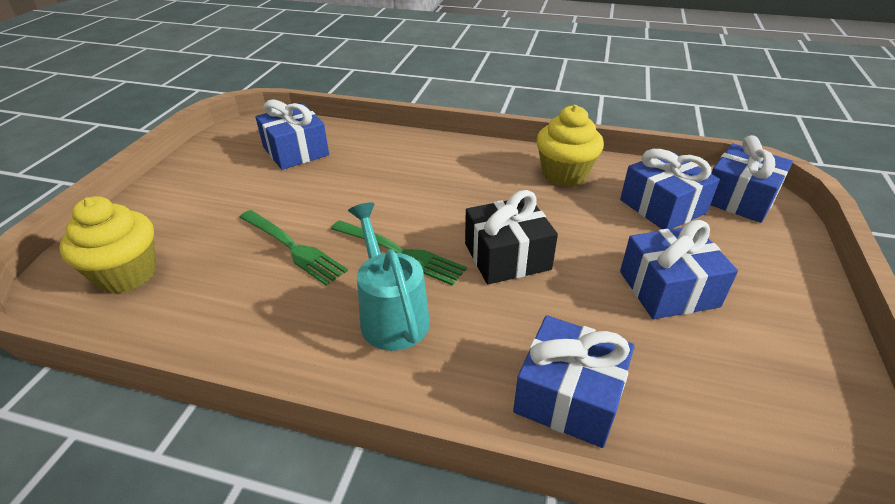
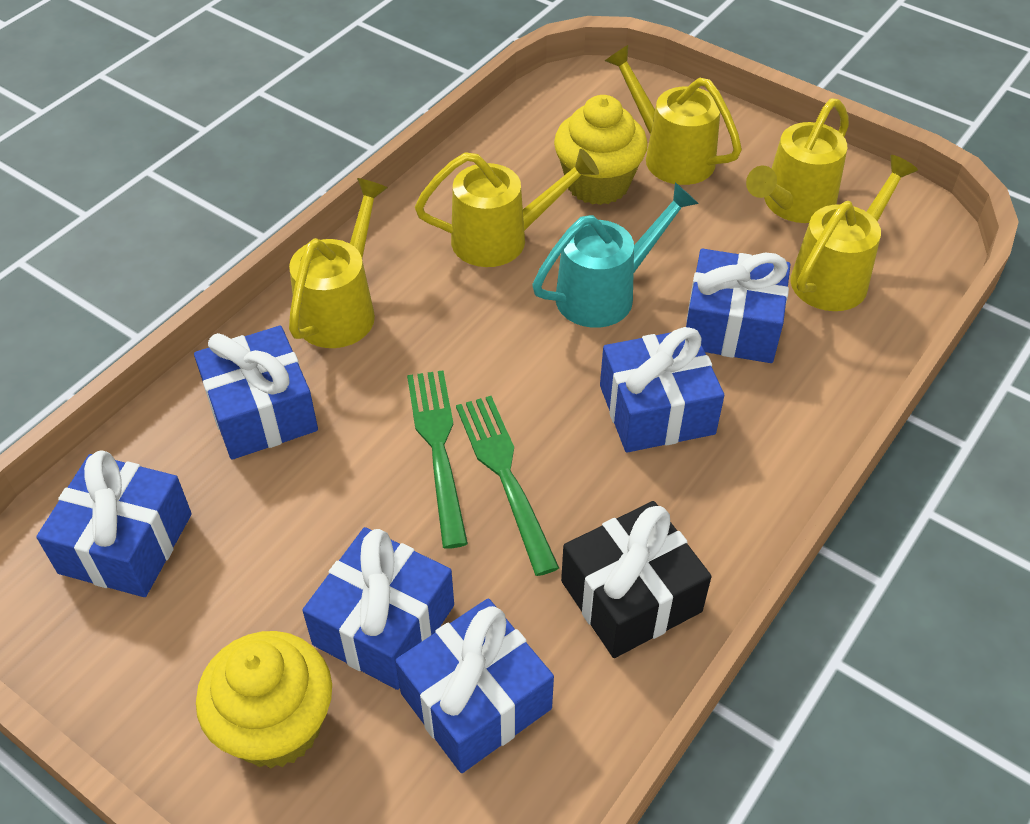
blue gift: [255,100,329,170] [513,315,634,448] [620,149,720,230] [620,220,738,319] [710,135,793,223] = 5 -> [36,450,192,597] [194,326,318,460] [302,527,454,690] [395,599,554,773] [600,327,724,453] [686,249,790,363] = 6
yellow watering can: none = 0 -> [289,178,388,348] [415,149,599,267] [605,44,742,185] [746,99,849,223] [790,155,918,311] = 5

